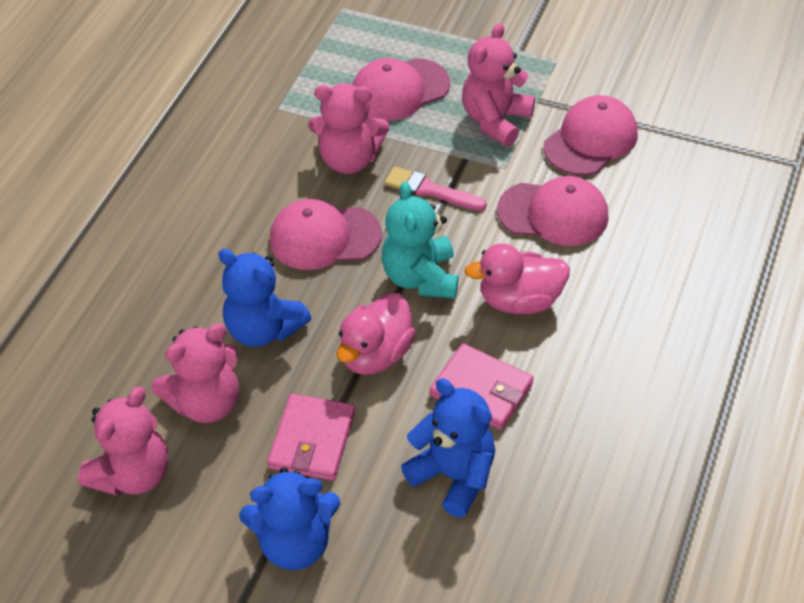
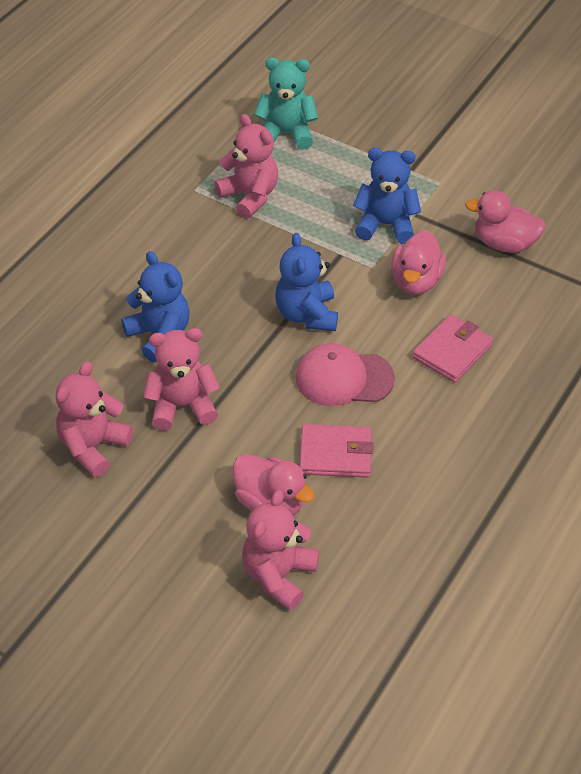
pink brush: [384,166,487,211] = 1 -> none = 0
pink cap: [269,199,382,270] [352,58,450,121] [497,176,609,246] [543,95,638,175] = 4 -> [295,343,395,406] = 1
pink duck: [337,293,416,375] [465,244,570,314] = 2 -> [233,454,315,516] [391,230,446,295] [465,190,546,253] = 3

